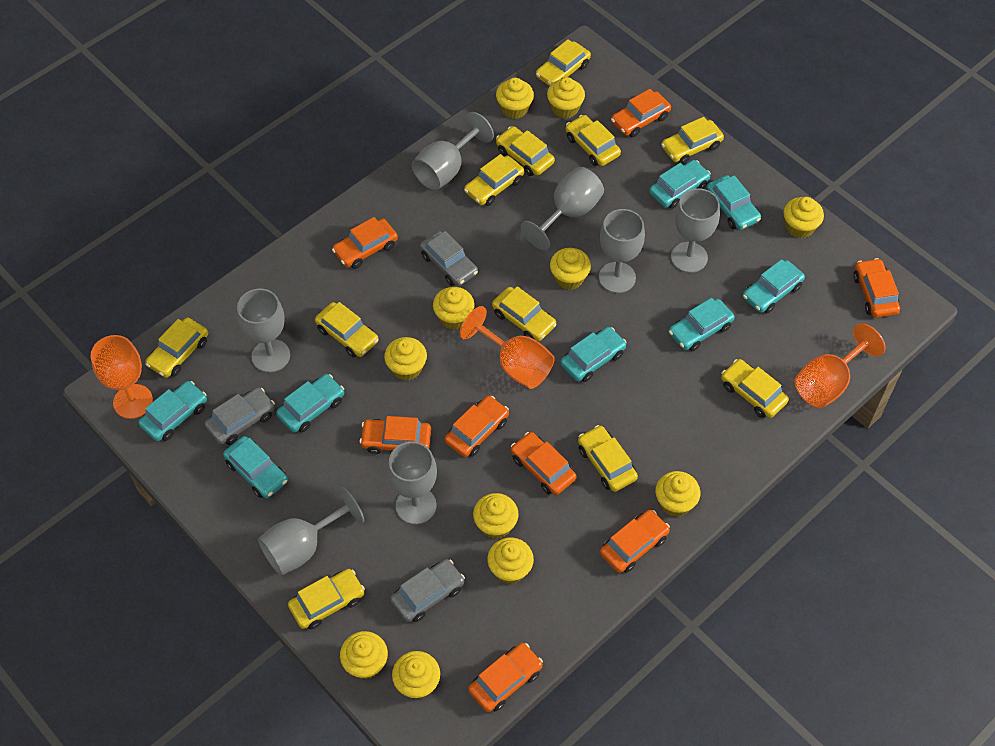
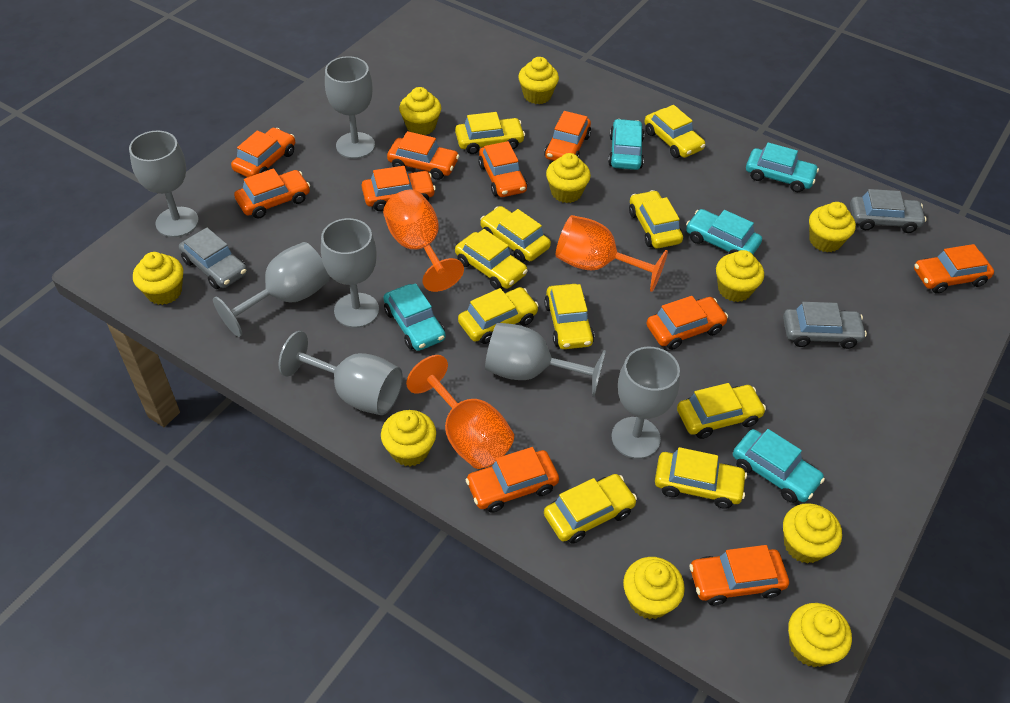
orange car: [332,217,398,269] [360,416,431,454] [445,396,509,457] [468,643,543,712] [511,432,577,495] [600,510,670,573] [611,89,671,137] [853,258,900,318] = 8 -> [231,128,295,177] [234,168,310,219] [362,166,436,211] [387,131,459,180] [466,447,559,513] [478,141,527,197] [544,111,591,161] [646,296,728,350] [689,545,789,606] [914,244,994,294] = 10
turquoise car: [139,381,207,441] [223,436,288,498] [276,374,344,432] [560,327,627,382] [649,160,711,209] [669,298,735,351] [706,175,761,230] [743,259,805,313] = 8 -> [383,283,446,351] [608,119,644,170] [686,209,762,254] [733,429,825,503] [746,142,819,192] = 5
yellow car: [145,318,208,378] [288,569,365,630] [315,302,379,358] [464,154,524,206] [492,286,557,341] [496,126,555,176] [536,39,591,86] [566,115,621,166] [578,425,638,492] [661,117,724,164] [721,359,789,418] = 11 -> [455,112,525,154] [455,229,528,290] [458,287,539,344] [480,206,551,262] [544,284,594,349] [544,474,637,544] [629,190,683,249] [644,105,705,158] [655,447,747,509] [677,383,766,439] = 10
yellow cupcake: [340,631,388,679] [384,337,427,381] [392,651,440,699] [433,287,475,330] [473,493,519,539] [487,537,534,584] [496,78,534,119] [547,77,585,119] [550,248,591,290] [655,471,700,517] [784,197,824,238] = 11 -> [133,252,183,305] [381,410,436,466] [399,87,441,135] [518,57,559,104] [546,153,591,203] [623,557,685,619] [716,250,764,302] [783,503,842,564] [788,603,852,667] [809,202,856,252] = 10

